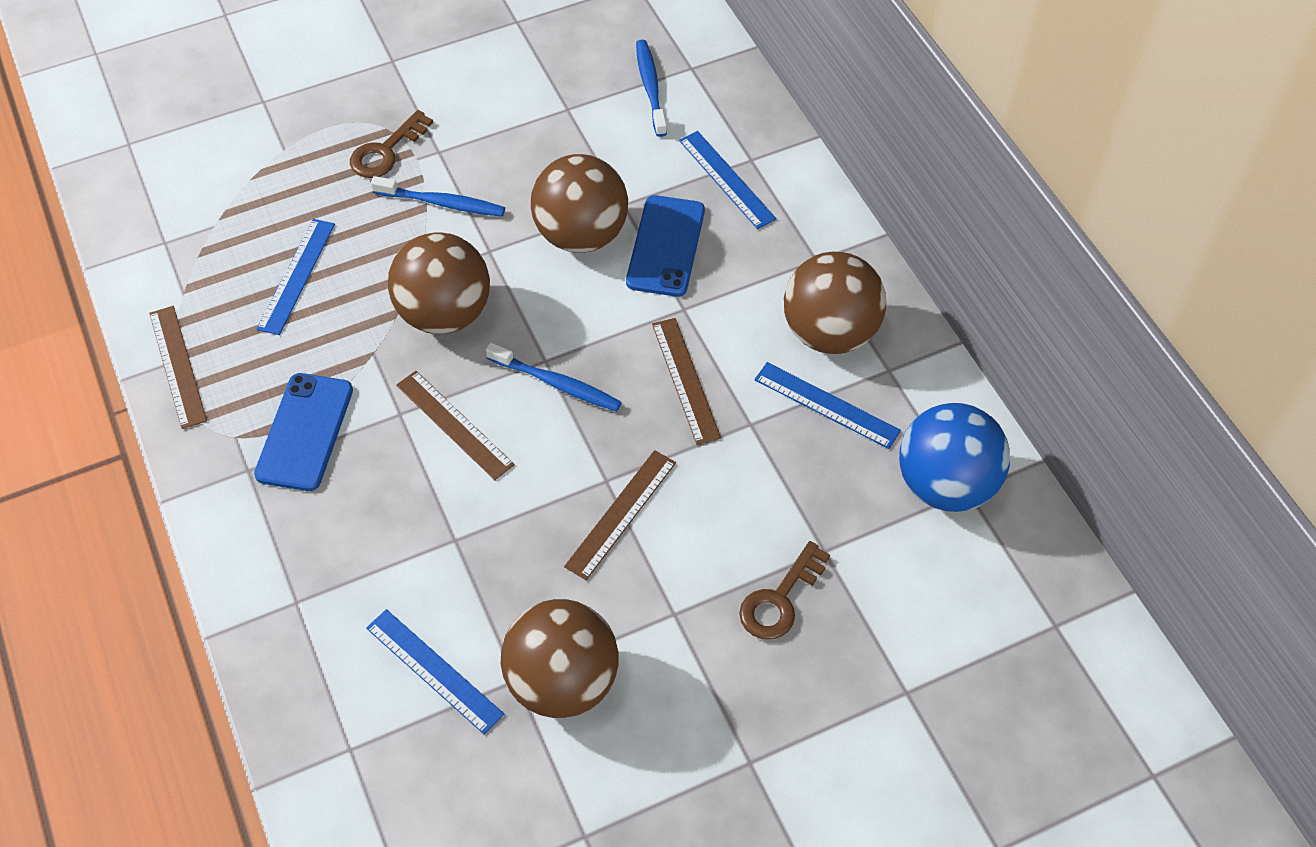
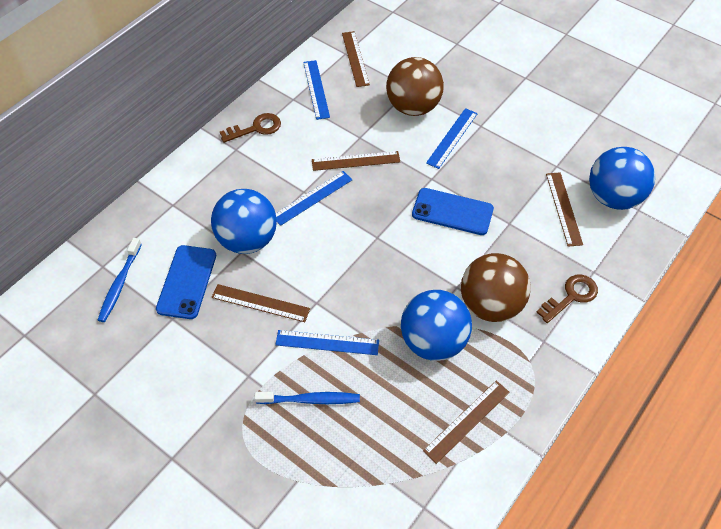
blue ball: [899,403,1010,512] = 1 -> [211,189,277,254] [401,290,472,361] [589,147,655,210] = 3
blue toothbrush: [371,176,505,217] [486,342,622,412] [636,40,667,137] = 3 -> [98,238,142,322] [255,392,360,404] = 2
brown ball: [388,233,490,334] [501,599,619,718] [531,154,628,253] [784,252,886,354] = 4 -> [386,57,444,116] [461,253,531,322] = 2
brown ruler: [149,306,207,429] [396,371,515,480] [564,450,676,580] [652,318,721,445] = 4 -> [211,284,310,322] [312,151,400,171] [342,31,370,87] [423,380,510,464] [546,172,583,247] = 5

